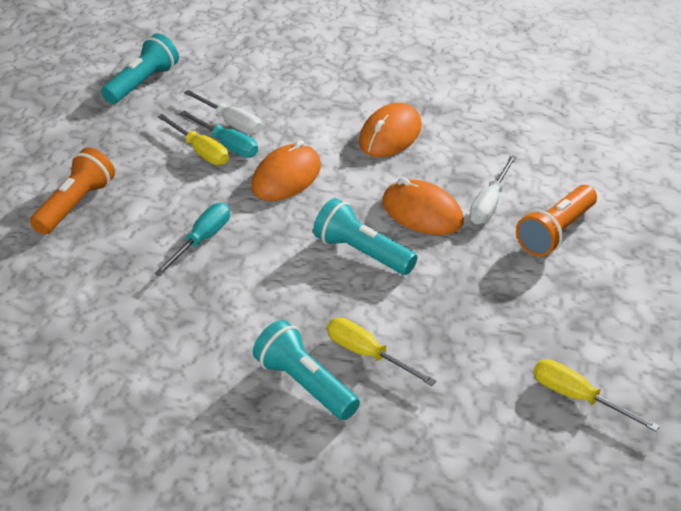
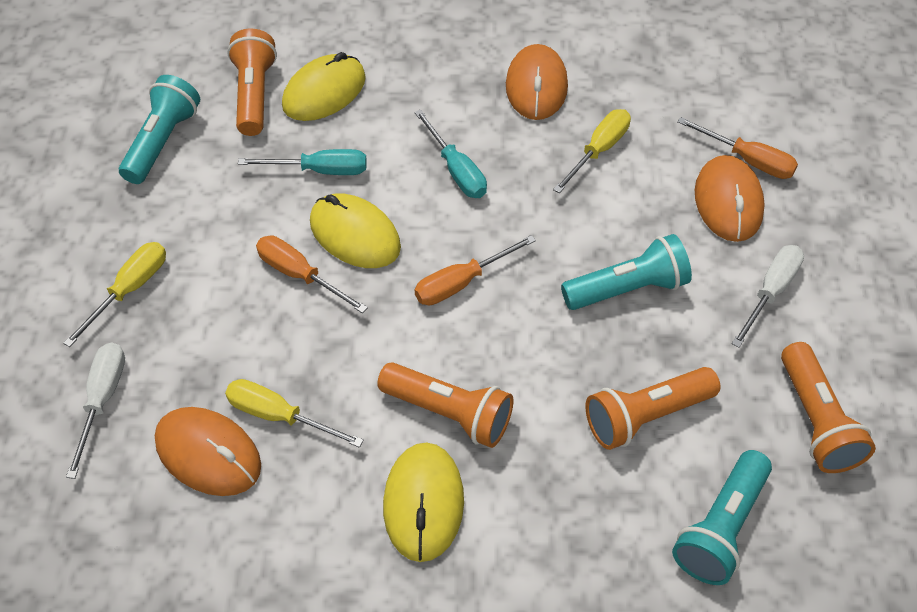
orange flashlight: [30,147,115,235] [516,185,597,257] = 2 -> [227,29,277,136] [377,362,513,448] [585,367,720,450] [781,342,876,473] = 4
orange screwdriver: none = 0 -> [256,236,368,313] [415,235,536,305] [677,117,798,179] = 3
yellow mouse: none = 0 -> [282,52,366,121] [310,193,401,268] [383,442,464,562] = 3

